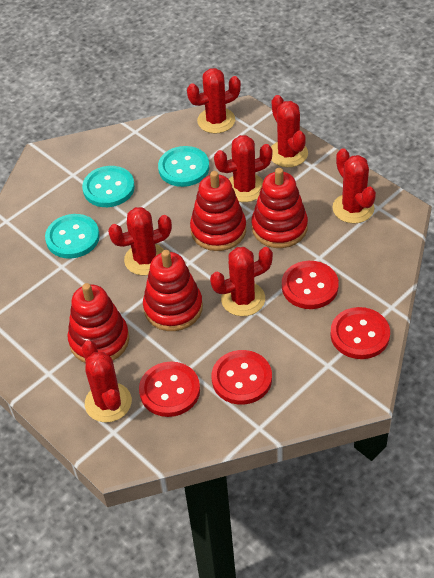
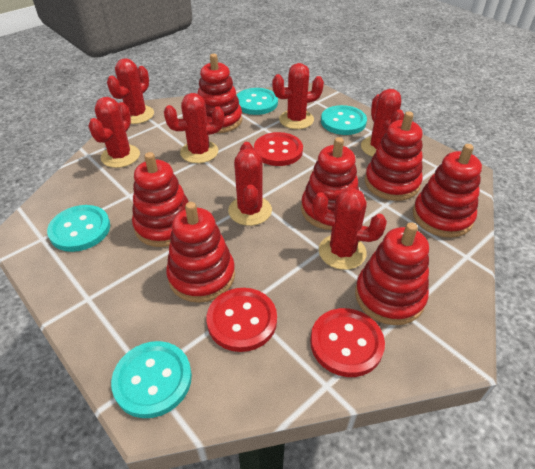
red button: [139,362,200,417] [212,350,272,405] [282,261,339,309] [330,307,390,359] = 4 -> [207,288,277,352] [254,132,303,166] [310,308,385,377] = 3
red stacking toy: [67,283,129,363] [143,250,203,331] [190,171,246,251] [251,168,308,248] = 4 -> [132,152,189,247] [166,202,235,303] [197,54,242,133] [301,137,359,230] [355,222,429,325] [365,112,423,201] [413,144,482,238] = 7
turquoise button: [45,214,100,259] [82,166,135,207] [158,146,209,187] = 3 -> [47,205,110,252] [111,341,192,418] [237,88,278,115] [321,105,367,135] = 4

